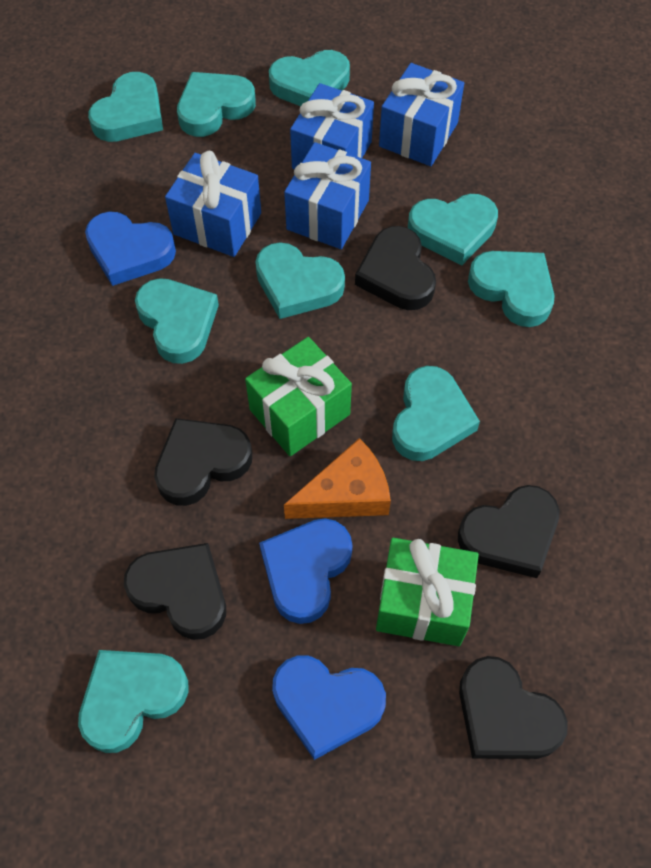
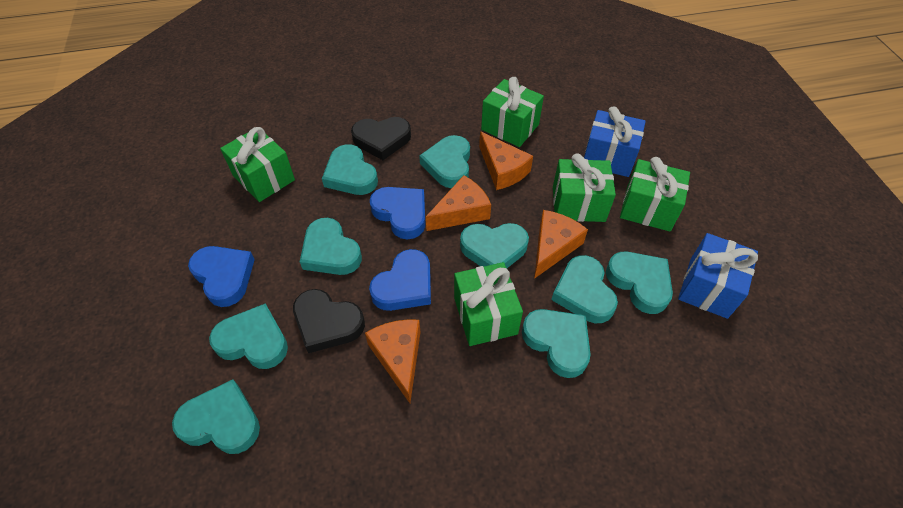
black heart: [124,543,226,640] [154,418,252,506] [355,226,436,310] [458,485,560,578] [459,656,568,759] = 5 -> [293,289,365,353] [351,117,411,160] = 2
blue gift: [165,151,261,257] [284,142,371,249] [290,83,374,169] [379,63,464,166] = 4 -> [584,106,646,177] [678,233,758,319] = 2
green gift: [245,337,352,456] [376,538,479,646] = 2 -> [220,127,295,202] [454,262,523,346] [481,77,544,147] [553,154,616,222] [620,157,690,232] = 5
orange cheese: [284,438,391,519] = 1 -> [365,319,421,403] [426,175,491,231] [479,131,533,190] [534,210,588,279] = 4

